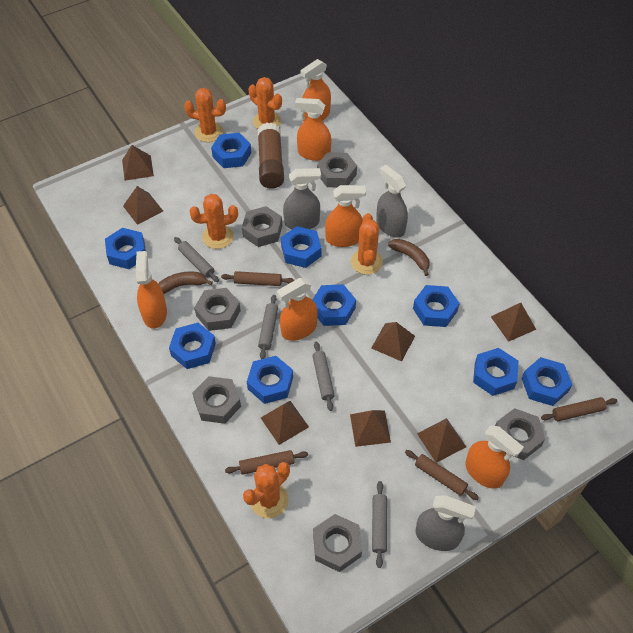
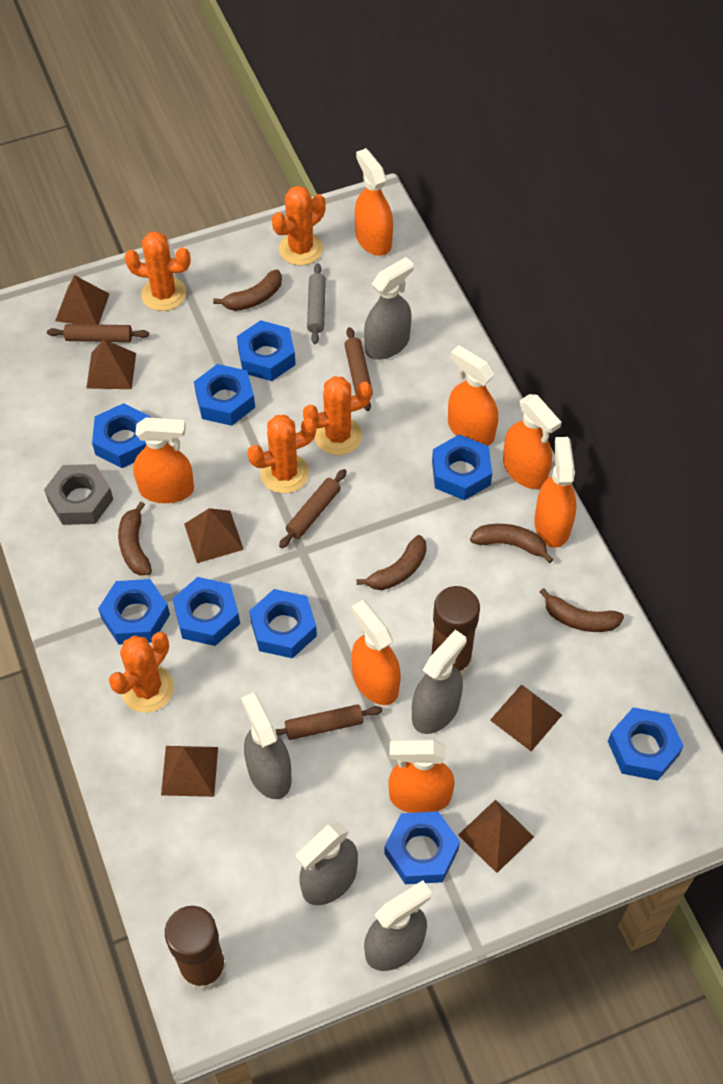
brown banana: [159,272,213,294] [388,239,430,276] = 2 -> [118,502,152,576] [213,270,282,311] [357,535,426,590] [470,524,553,563] [540,588,624,632] = 5
brown glue stick: [258,123,284,189] = 1 -> [165,906,227,991] [430,586,480,676] = 2
brown pyramid: [122,145,154,181] [123,186,163,225] [261,401,309,445] [350,410,391,447] [371,322,415,362] [417,418,466,463] [491,303,536,342] = 7 -> [55,275,109,325] [86,339,136,389] [161,746,218,797] [184,508,244,563] [458,800,534,873] [490,684,562,751] = 6
grey nut: [192,376,241,424] [194,288,241,331] [242,206,282,247] [313,514,362,572] [317,152,357,187] [495,408,545,460] = 6 -> [44,464,113,525] = 1
grey rolling pin: [174,237,219,282] [258,295,278,359] [313,342,335,411] [372,481,387,568] = 4 -> [307,263,326,344] = 1
grey spray bottle: [283,168,321,229] [376,165,408,238] [415,495,476,551] = 3 -> [241,692,292,799] [296,821,358,905] [364,257,414,360] [364,880,432,971] [412,630,467,734] = 5
orange spray bottle: [136,251,167,329] [277,278,318,341] [295,98,331,161] [300,59,331,122] [325,185,366,247] [465,425,524,489] = 6 -> [133,417,194,503] [352,600,401,705] [355,148,393,256] [388,740,455,813] [448,345,498,446] [503,394,562,489] [535,437,576,548] = 7

